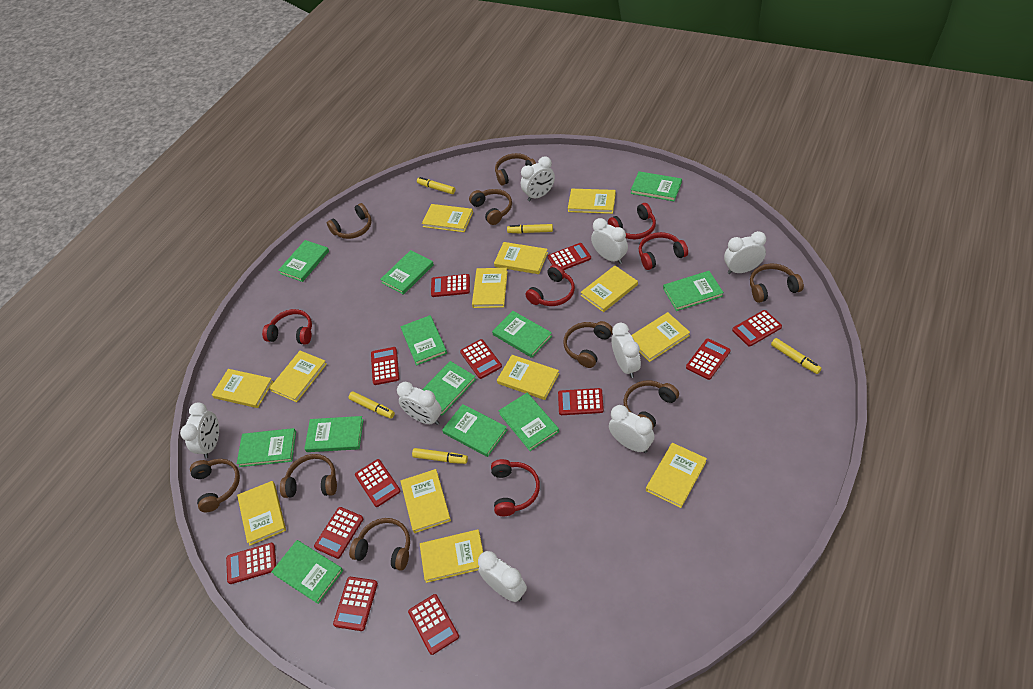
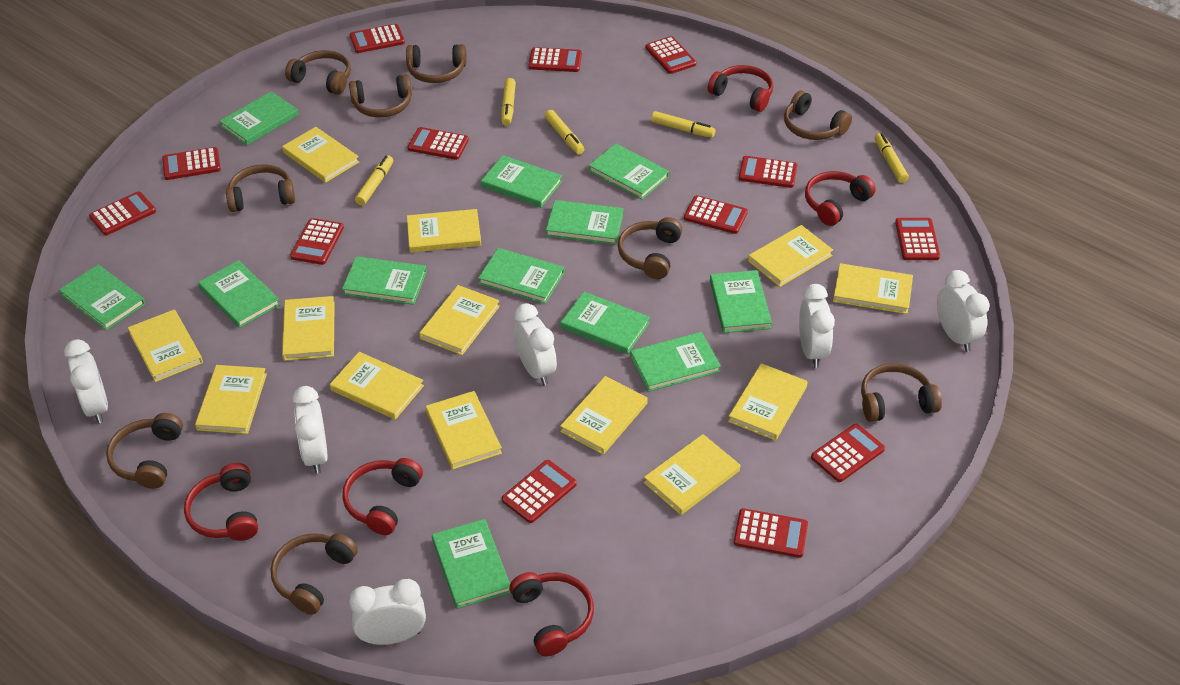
red calculator: [226,543,276,584] [314,507,363,559] [333,577,378,631] [355,459,401,507] [371,347,399,385] [408,594,459,655] [431,274,470,297] [460,339,502,379] [548,243,591,270] [558,388,604,415] [686,338,731,380] [732,310,782,347] = 12 -> [89,191,156,235] [162,147,221,180] [290,218,344,265] [350,24,405,53] [408,127,469,160] [502,460,577,523] [528,47,582,72] [646,36,696,74] [684,195,748,234] [734,508,808,558] [739,156,798,188] [811,424,885,482] [895,218,940,260] = 13
white clock: [180,402,219,458] [397,382,442,425] [478,551,527,602] [521,156,555,201] [591,218,628,264] [609,405,655,453] [611,323,641,378] [724,231,766,274] = 8 -> [64,339,108,424] [292,386,328,474] [349,579,426,645] [513,303,557,385] [799,284,835,368] [937,270,990,351] = 6

